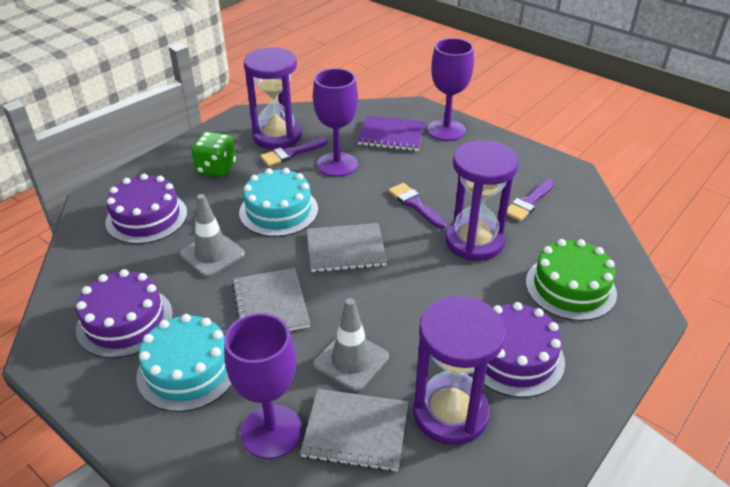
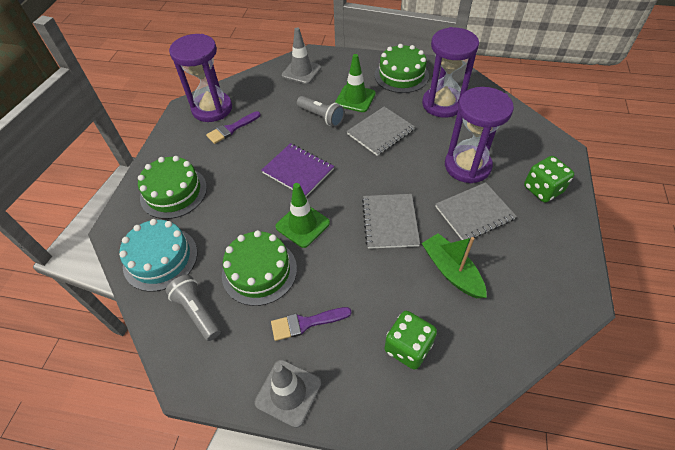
green boat: none = 0 -> [422,233,487,298] = 1
green cake: [526,239,617,321] = 1 -> [138,156,207,219] [222,230,297,306] [375,44,429,93] = 3
green dice: [191,132,236,177] = 1 -> [385,311,437,370] [524,156,574,203] = 2
green traffic cone: none = 0 -> [275,183,330,248] [335,54,375,112] = 2
grey flashlight: none = 0 -> [166,275,221,341] [297,96,345,127] = 2
purple brush: [260,138,327,166] [388,183,446,229] [507,179,554,221] = 3 -> [206,111,261,144] [271,307,352,341] = 2
purple cake: [76,269,173,358] [105,174,187,244] [473,302,565,398] = 3 -> none = 0
purple goblet: [224,313,303,459] [313,68,358,177] [428,38,474,141] = 3 -> none = 0
turquoise cake: [136,314,232,412] [239,168,318,237] = 2 -> [119,219,197,292] = 1

